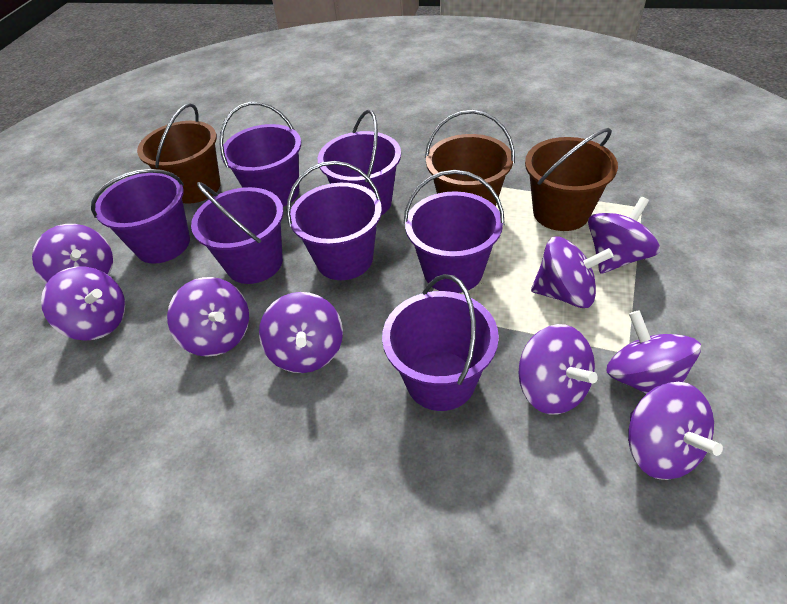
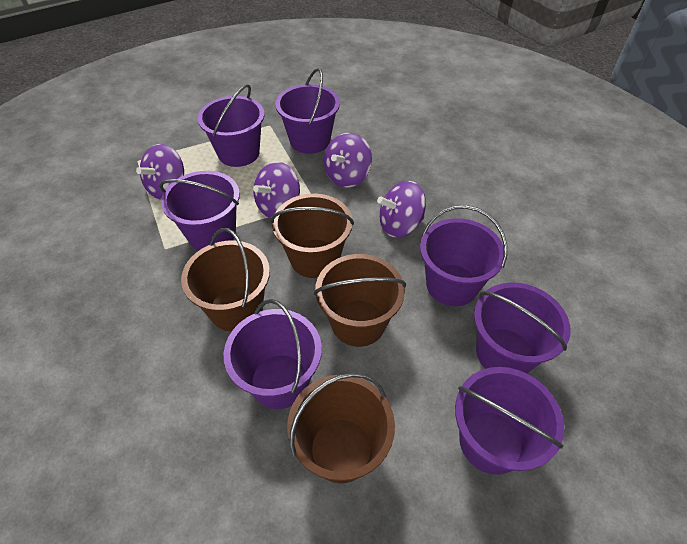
brown bucket: [137,103,220,204] [425,110,515,206] [525,128,618,231] = 3 -> [181,228,270,331] [271,194,354,278] [287,372,395,483] [314,254,406,347] = 4
purple spinning top: [32,224,113,283] [41,267,125,341] [167,277,249,357] [259,292,343,373] [518,324,598,415] [531,237,613,308] [588,197,660,274] [606,310,701,394] [628,382,723,480] = 9 -> [136,144,184,199] [253,162,300,218] [324,133,372,188] [377,181,426,237] = 4

